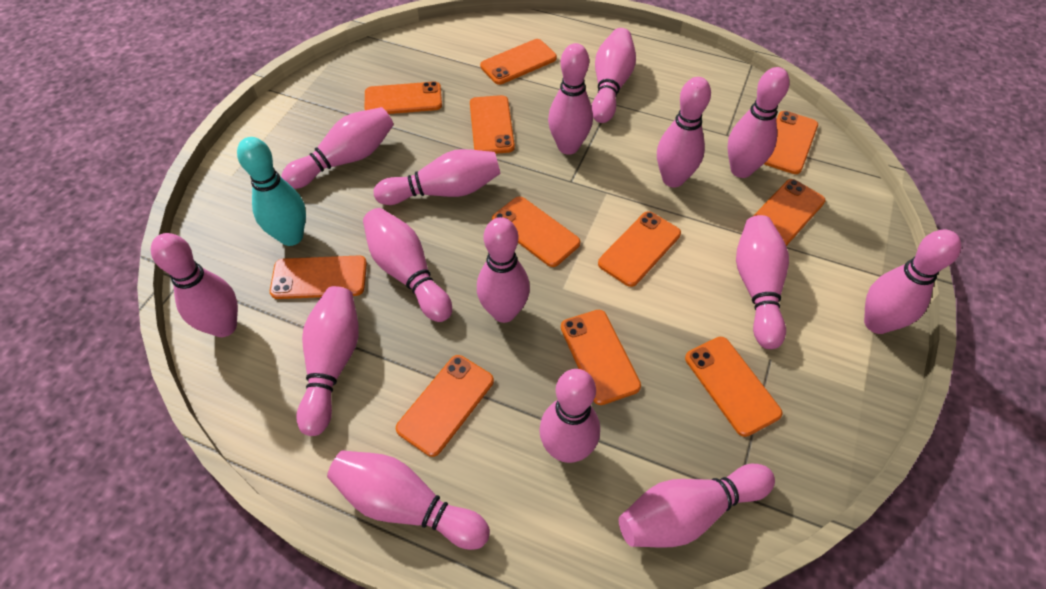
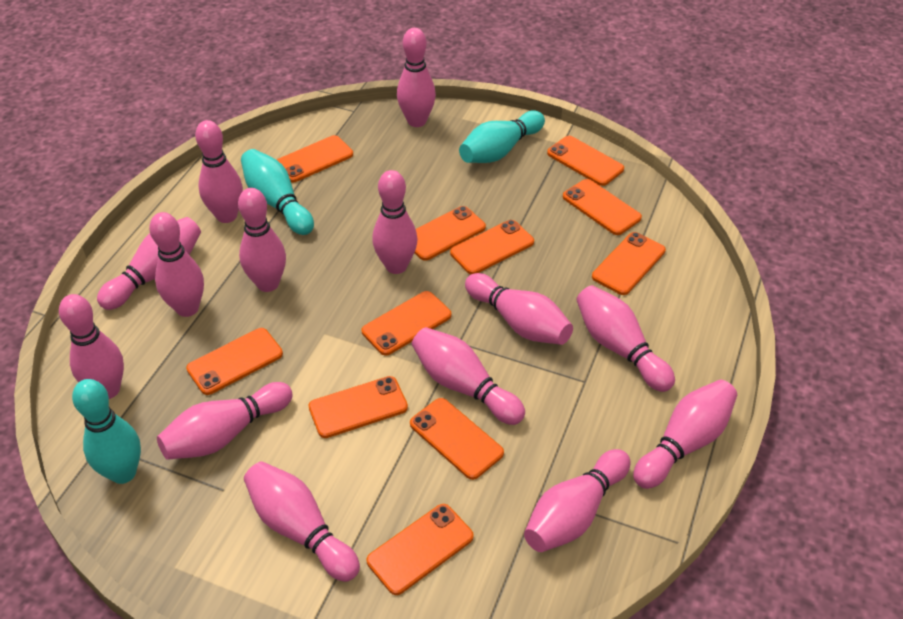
pink bowling pin: [151,233,238,337] [281,107,394,189] [296,286,359,436] [327,450,490,550] [363,208,452,322] [374,149,500,205] [477,217,530,323] [539,369,600,463] [548,43,593,155] [591,28,636,123] [619,464,775,548] [657,77,711,187] [728,67,790,178] [736,215,789,349] [864,229,961,334] = 15 -> [59,294,124,399] [97,217,201,310] [149,212,204,317] [157,382,293,460] [195,120,243,223] [238,188,286,292] [244,461,360,582] [372,170,418,274] [397,28,436,127] [412,327,525,425] [465,273,573,345] [524,449,630,552] [576,285,675,392] [633,379,737,489] = 14
turquoise bowling pin: [237,137,306,246] = 1 -> [72,379,141,484] [241,149,314,235] [459,111,545,163] = 3

